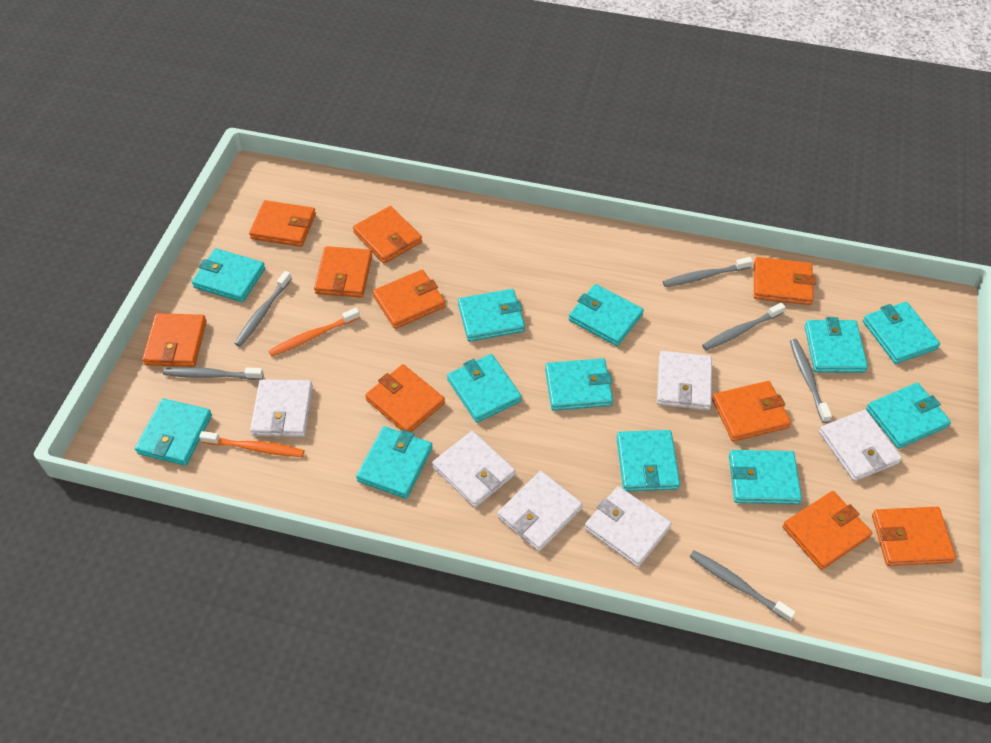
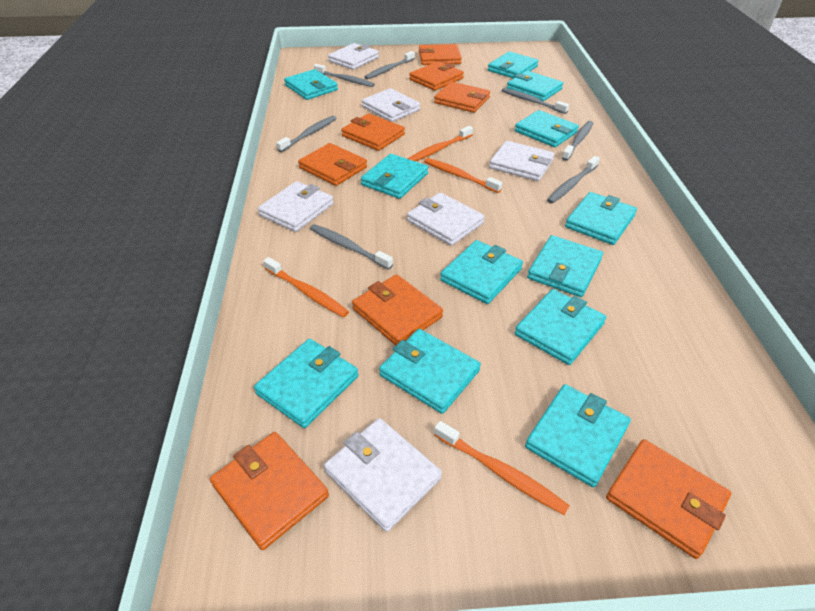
grey toothbrush: [163,367,264,380] [234,271,292,347] [663,257,753,287] [690,550,796,622] [702,303,785,350] [790,339,832,423] = 6 -> [276,116,337,152] [310,224,393,270] [314,64,375,87] [364,51,415,79] [502,88,569,114] [547,156,600,204] [562,121,593,161] = 7
orange toothbrush: [199,431,304,457] [269,308,360,357] = 2 -> [263,257,349,317] [408,126,473,161] [424,158,502,193] [434,421,570,515] = 4
orange wallet: [142,313,207,367] [249,200,316,247] [314,246,372,298] [353,206,422,264] [365,364,445,432] [373,270,445,329] [712,381,791,442] [754,257,815,305] [782,491,872,570] [872,507,956,566] = 10 -> [210,432,329,550] [298,143,367,186] [341,113,405,151] [352,274,443,346] [409,61,464,91] [419,44,462,65] [434,82,490,113] [606,439,731,559] = 8

